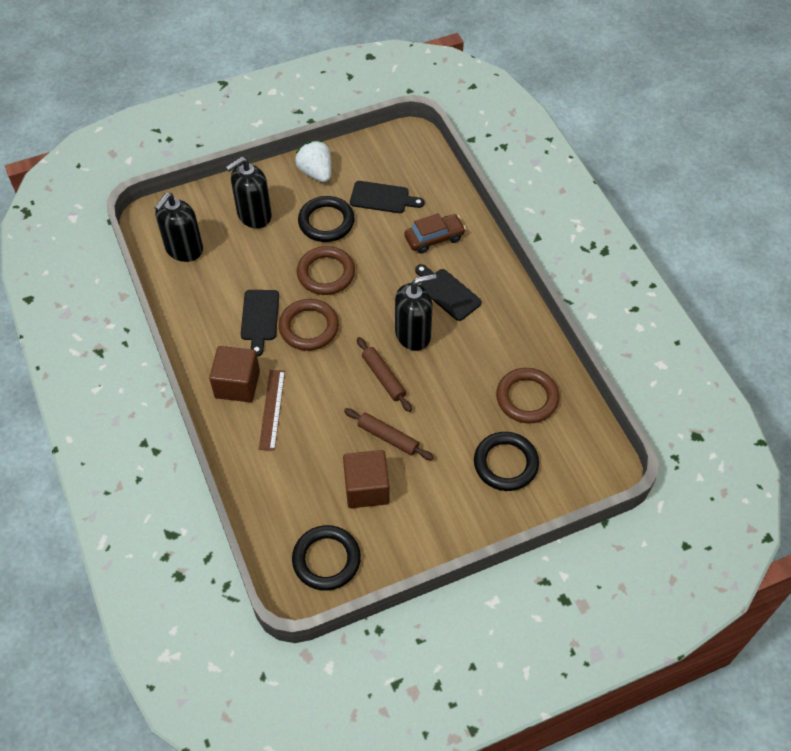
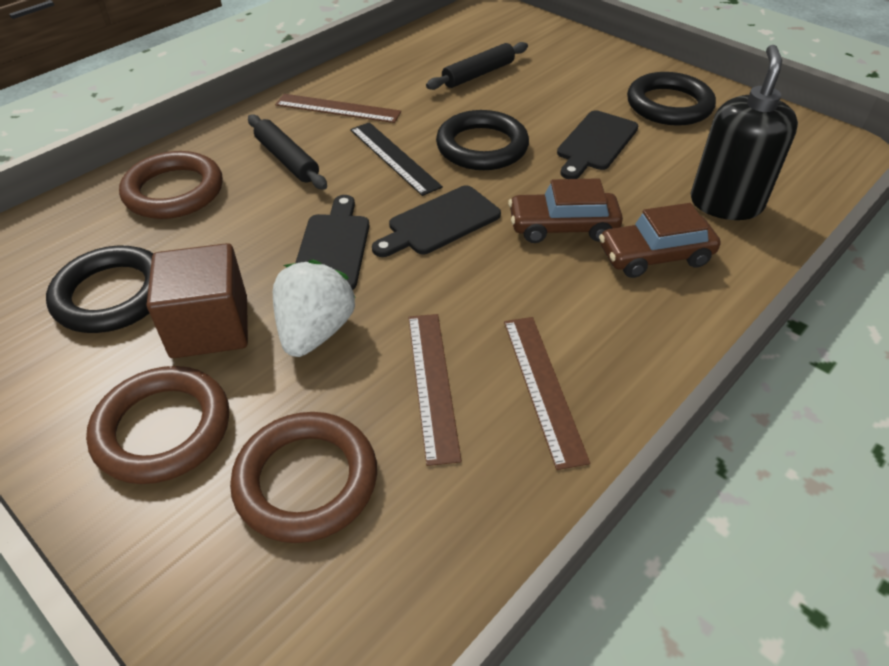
black rolling pin: none = 0 -> [248,114,327,190] [426,42,528,90] = 2
black ruler: none = 0 -> [350,122,443,196] = 1
black soap dispenser: [155,193,203,262] [226,157,272,228] [395,274,437,351] = 3 -> [691,45,798,220] = 1
brown car: [404,213,466,254] = 1 -> [508,178,623,243] [599,203,721,278] = 2
brown cube: [209,346,260,402] [343,450,390,508] = 2 -> [147,243,248,358] = 1
brown rolling pin: [344,408,434,460] [357,337,412,412] = 2 -> none = 0
brown ruler: [259,370,285,451] = 1 -> [275,94,401,123] [408,314,462,466] [504,317,590,470] = 3

